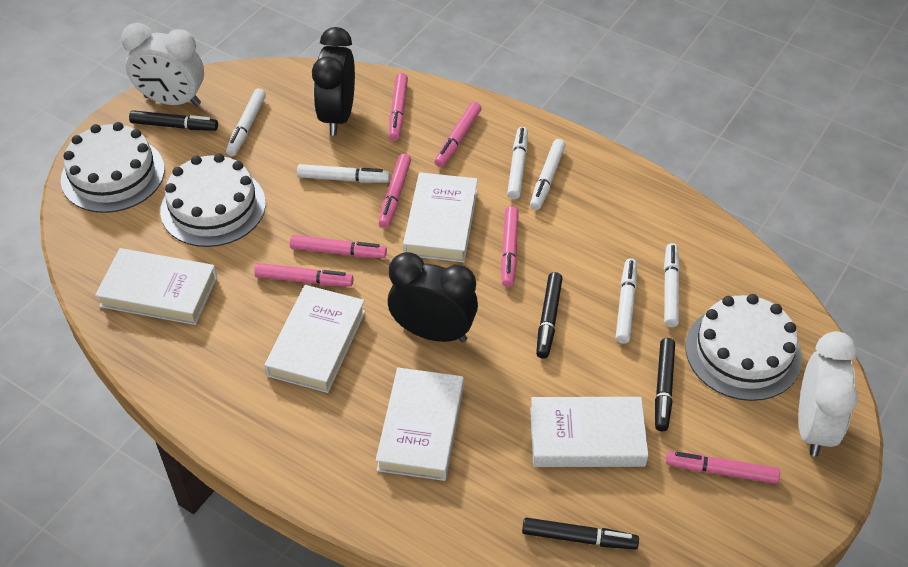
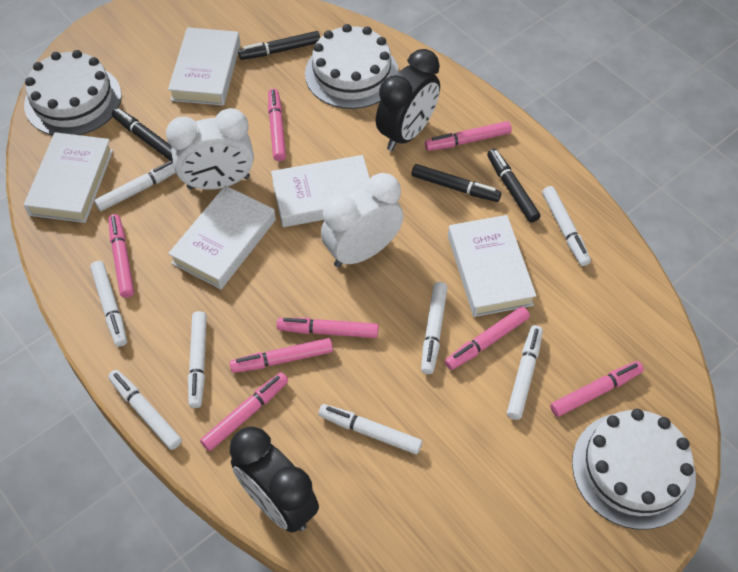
pink marker: [254,263,354,286] [290,235,387,258] [378,154,411,228] [389,73,408,141] [435,102,481,167] [501,206,519,287] [666,451,780,484] = 7 -> [108,214,134,298] [200,372,288,451] [230,338,333,373] [268,88,286,161] [277,318,379,338] [425,121,512,151] [445,307,530,370] [550,361,644,417] = 8
white marker: [226,88,266,156] [297,164,390,183] [507,127,528,199] [530,139,566,210] [616,258,637,344] [664,243,680,327] = 6 -> [90,261,127,347] [94,161,176,211] [108,370,182,450] [188,311,207,408] [318,404,422,454] [421,282,448,374] [507,325,543,420] [542,186,591,266] = 8

